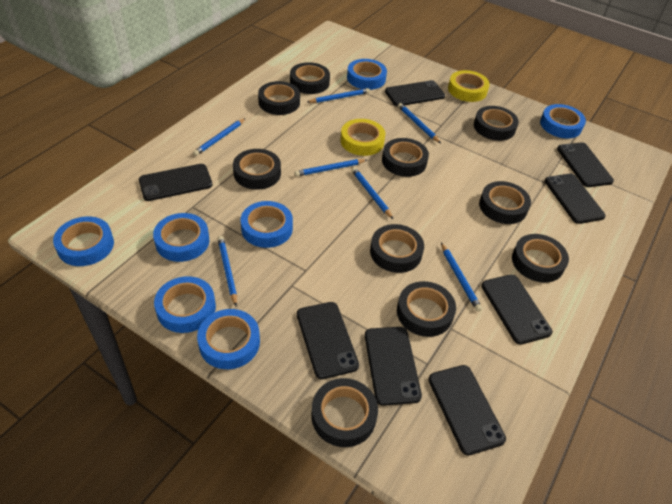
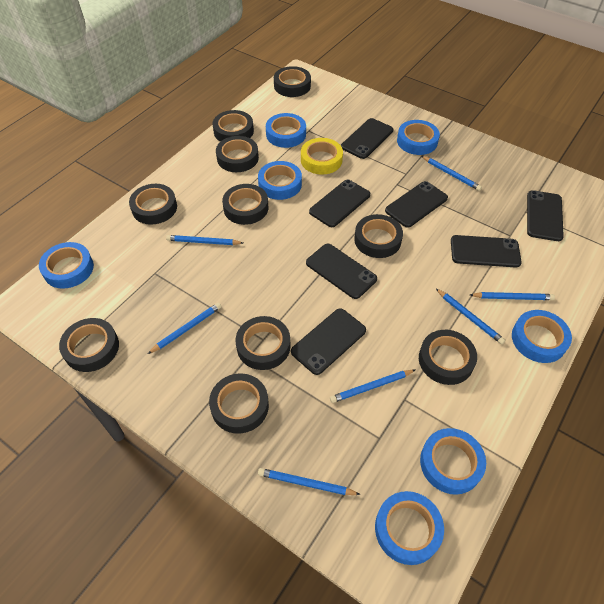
black phone: [139,164,212,201] [297,302,359,379] [365,327,422,406] [385,80,445,106] [429,365,506,455] [481,274,552,345] [545,174,606,224] [557,142,614,187] = 8 -> [291,308,366,375] [306,244,377,299] [309,180,370,227] [341,118,393,159] [385,181,448,228] [451,235,522,267] [527,190,564,241] = 7
yellow tape: [340,119,385,156] [448,70,490,102] = 2 -> [301,138,343,174] = 1

